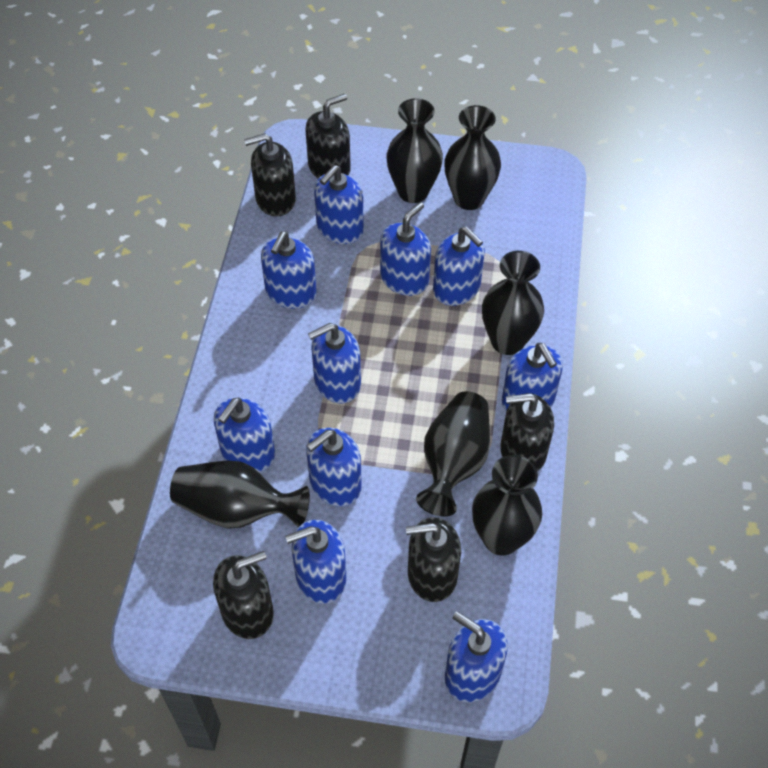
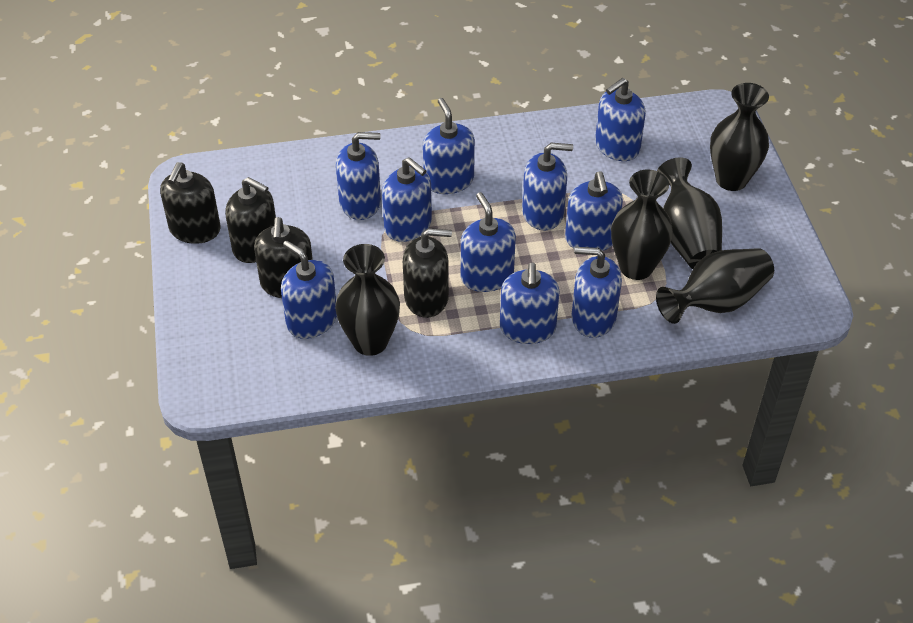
black soap dispenser: [213,551,274,639] [244,133,296,216] [305,94,351,179] [406,517,461,602] [500,393,554,471] = 5 -> [160,162,221,244] [225,177,276,263] [254,217,313,298] [403,228,452,318] = 4
black vase: [170,461,310,529] [387,98,443,203] [416,391,490,517] [444,105,501,210] [472,455,542,555] [482,251,544,355] = 6 -> [335,244,400,356] [611,170,673,280] [656,248,774,324] [657,158,722,269] [710,83,769,191] = 5

